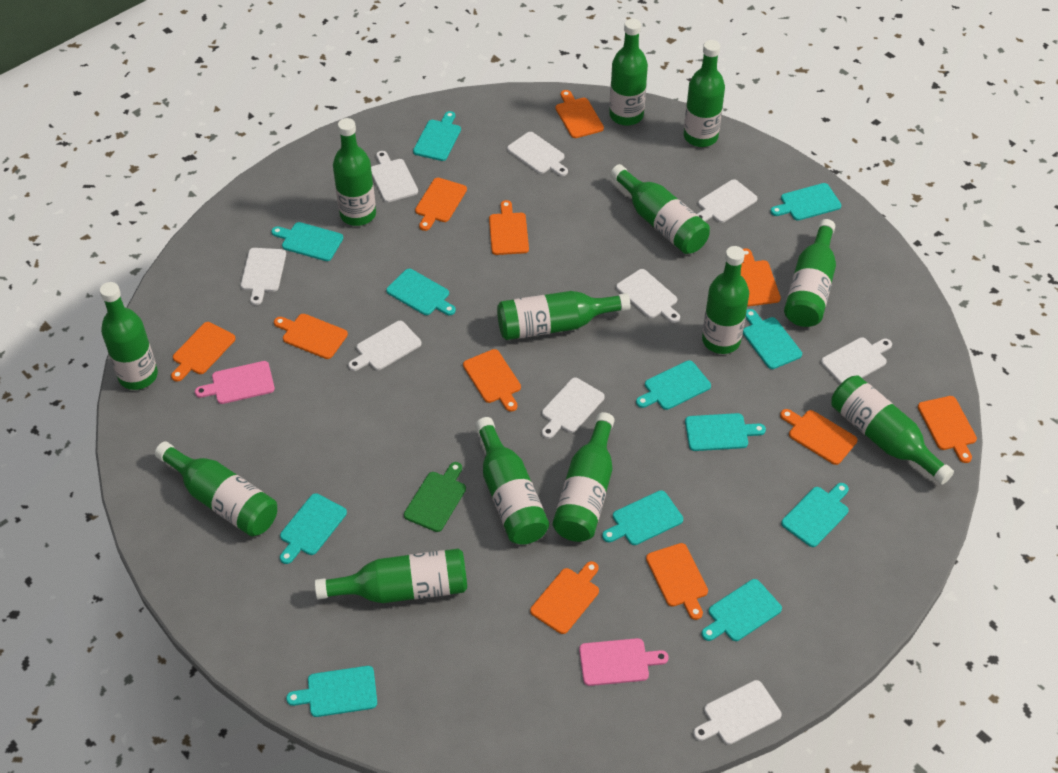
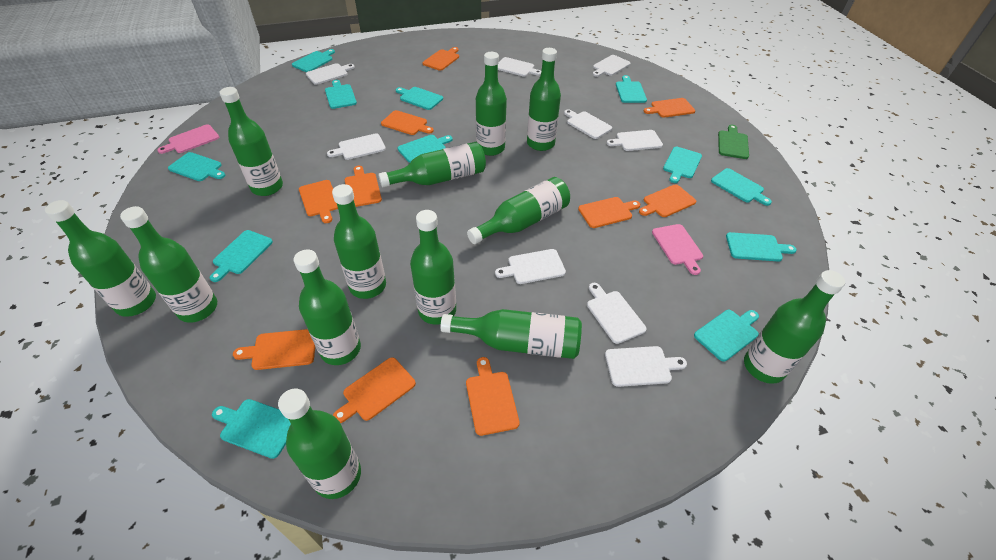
orange cutting board: [171,322,236,382] [274,314,348,359] [415,178,467,231] [463,349,521,412] [489,200,529,255] [530,561,599,634] [556,90,604,138] [646,543,708,620] [741,249,781,306] [780,409,858,465] [918,396,977,463] = 11 -> [233,329,315,370] [299,180,338,223] [333,357,416,423] [345,166,382,207] [381,110,434,135] [423,47,459,71] [466,357,520,436] [578,197,640,228] [639,184,696,217] [644,98,695,118] = 10

